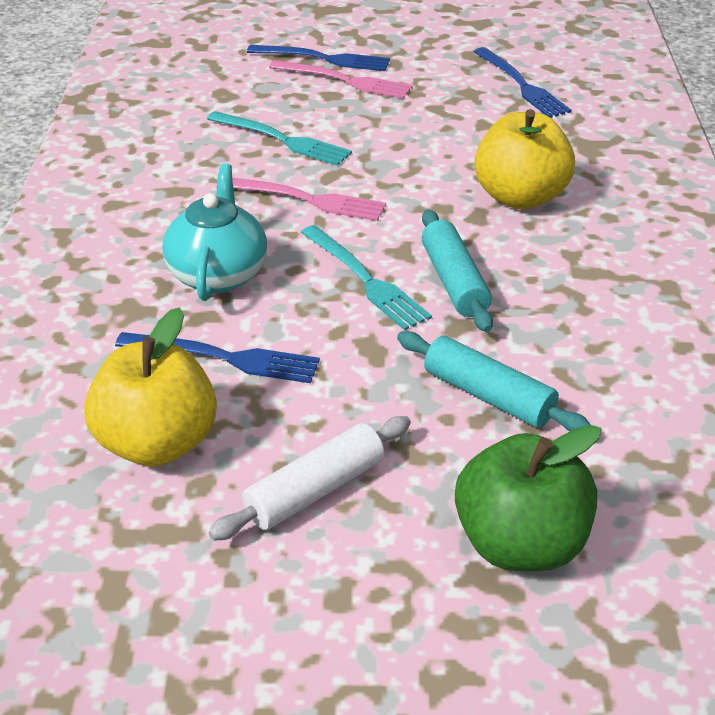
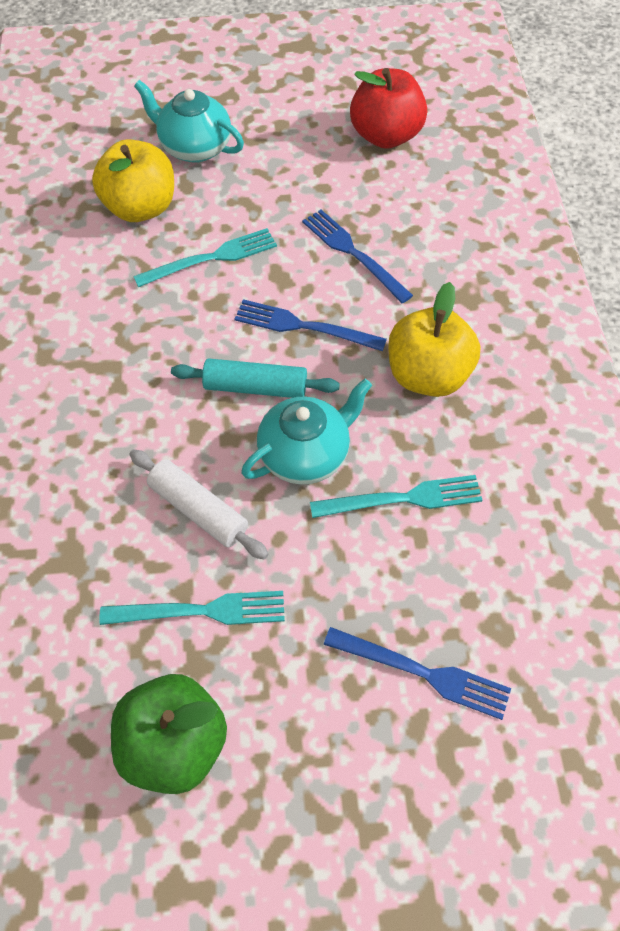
pink fork: [216,178,386,221] [269,60,412,99] = 2 -> none = 0
red apple: none = 0 -> [350,68,427,149] = 1
turquoise fork: [207,111,352,166] [301,225,432,330] = 2 -> [99,591,285,625] [133,228,277,287] [310,475,482,518] = 3
turquoise rolling pin: [397,331,591,431] [422,209,493,332] = 2 -> [171,359,340,398] = 1
turquoise teapot: [162,164,267,301] = 1 -> [134,80,244,163] [241,379,372,484] = 2

